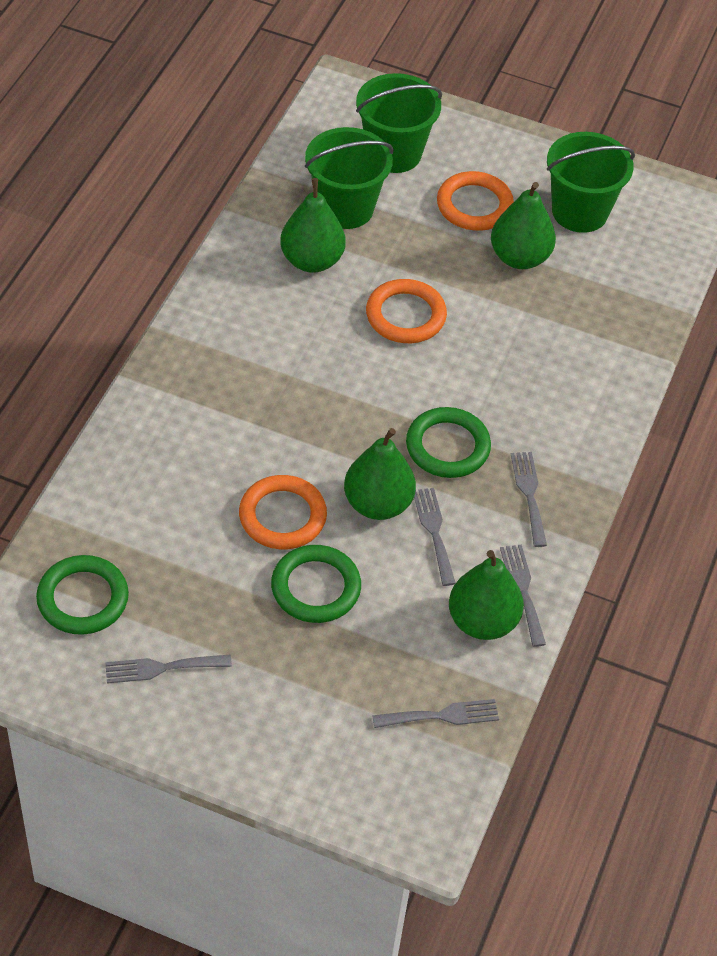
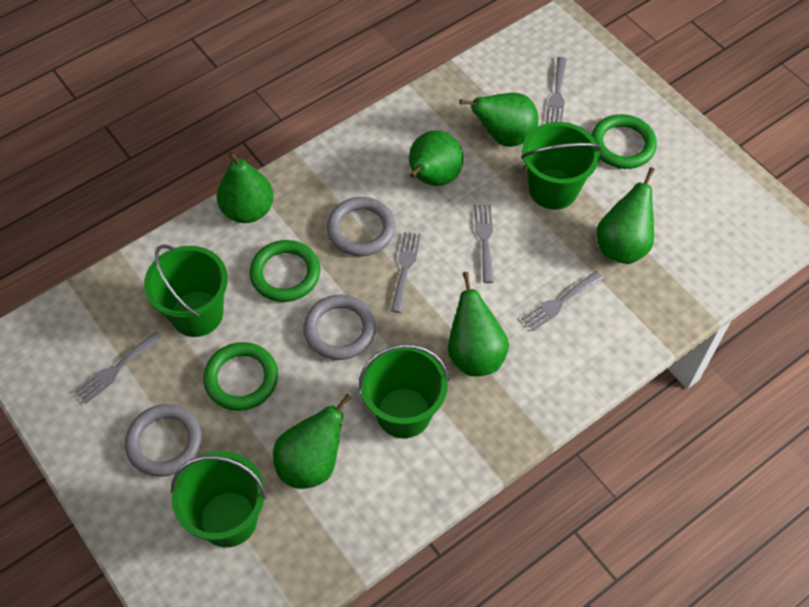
green bucket: [305,127,394,229] [356,73,442,173] [547,132,635,233] = 3 -> [144,245,228,337] [171,451,266,547] [359,344,449,438] [521,122,601,210] = 4
green pear: [280,178,346,273] [344,428,416,520] [449,550,524,640] [491,182,556,269] = 4 -> [217,152,274,223] [273,393,352,489] [409,130,463,186] [448,272,509,376] [459,93,539,147] [596,167,655,264] = 6
grey ring: none = 0 -> [125,404,202,477] [303,295,376,360] [327,197,396,256] = 3
orange ring: [239,475,327,549] [366,279,447,343] [437,171,514,231] = 3 -> none = 0

